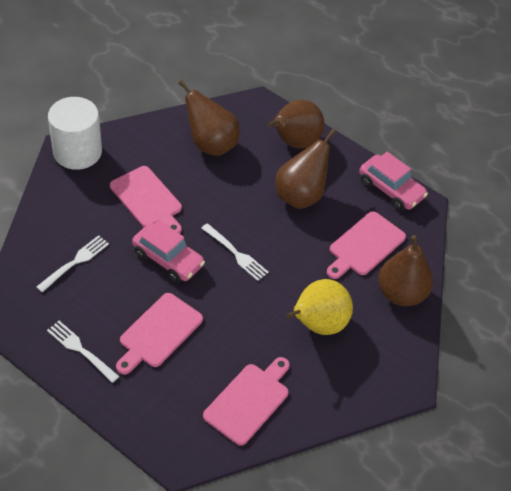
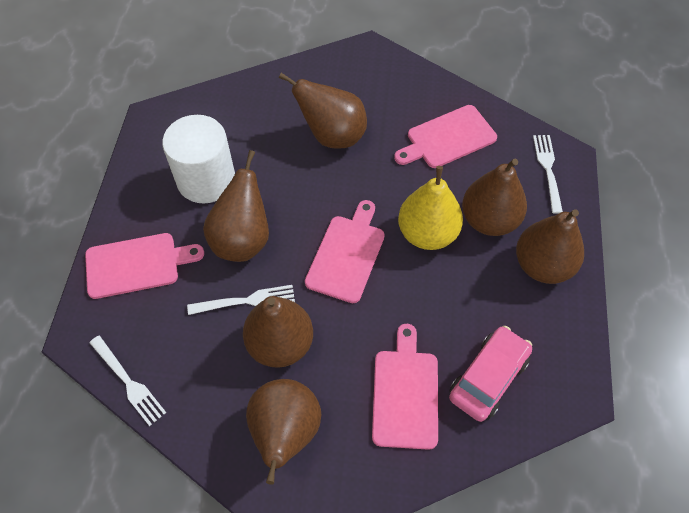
brown pear: [178,80,240,156] [268,100,324,149] [276,129,336,209] [378,235,433,307] = 4 -> [203,150,269,262] [243,296,313,368] [246,379,321,485] [279,73,367,149] [462,159,527,236] [516,209,584,284] = 6
pink car: [132,220,205,283] [359,152,428,211] = 2 -> [449,326,532,422] = 1

